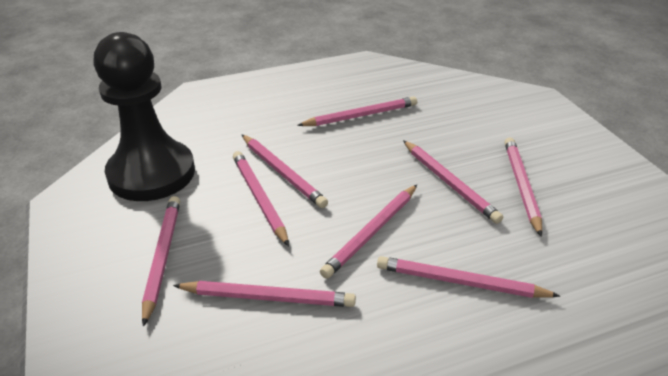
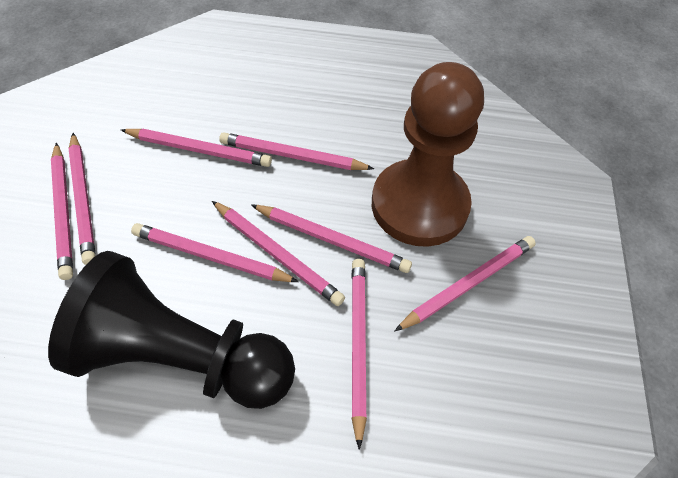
brown pawn: none = 0 -> [372,62,484,247] = 1

